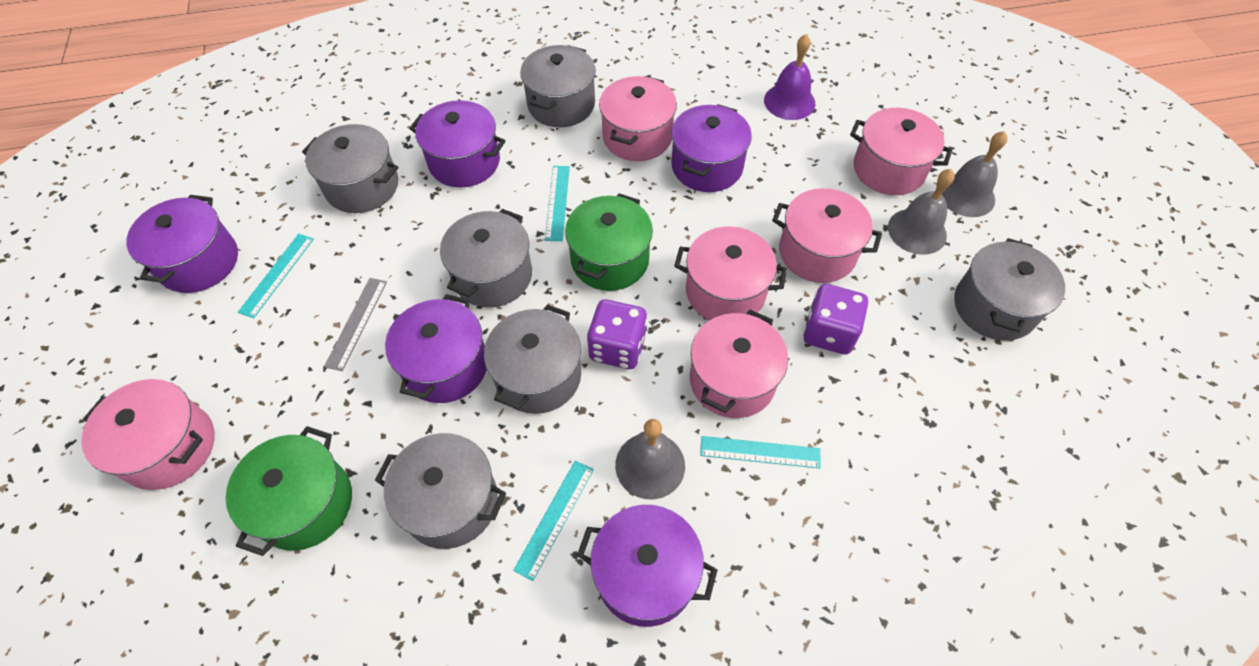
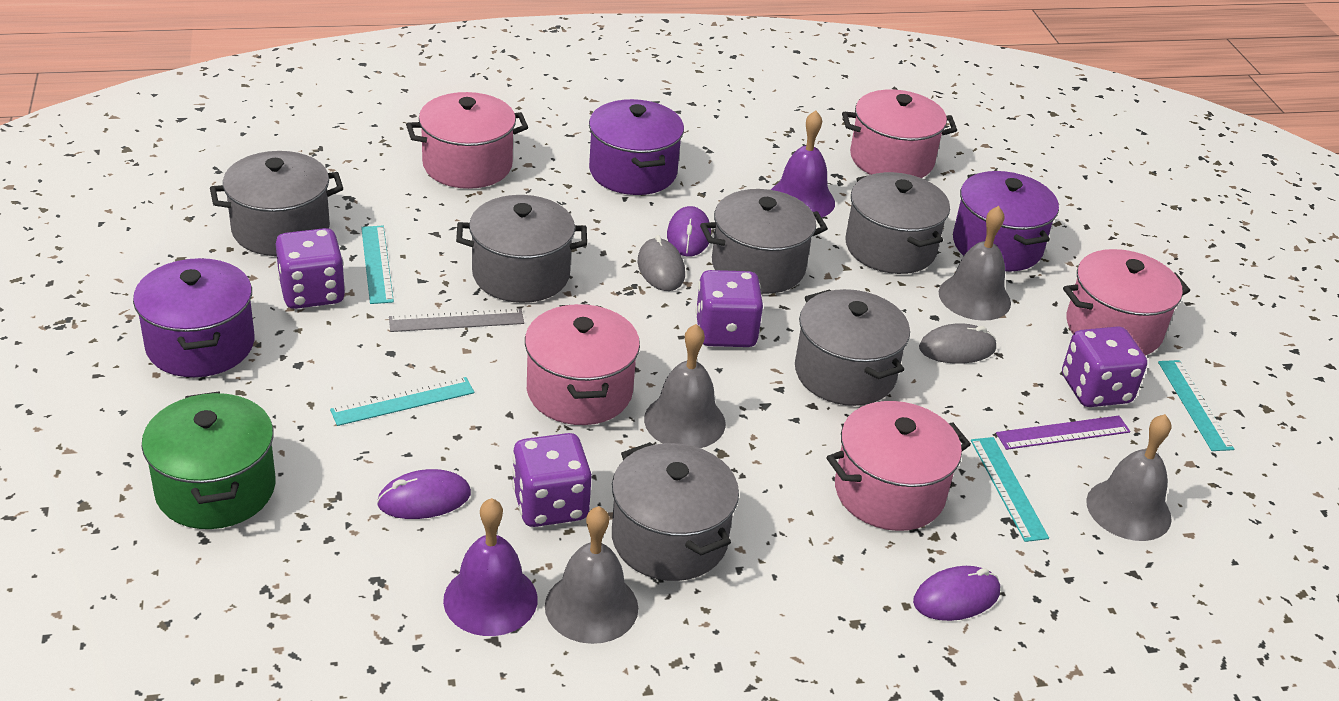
green pot: [226,426,352,556] [565,193,653,291] = 2 -> [142,391,276,529] = 1
grey bell: [615,419,685,499] [888,169,955,255] [942,131,1008,217] = 3 -> [545,506,638,644] [644,324,726,448] [939,206,1011,321] [1086,414,1172,541] = 4
grey mouse: none = 0 -> [638,235,685,291] [919,323,996,364] = 2
pink pot: [81,379,215,490] [599,76,677,161] [674,226,787,320] [690,310,788,418] [772,188,882,283] [850,108,952,195] = 6 -> [406,92,528,189] [525,304,640,425] [826,401,971,531] [842,89,957,178] [1063,249,1190,355] = 5
purple bell: [764,34,815,120] = 1 -> [443,498,538,636] [771,110,835,218] = 2
purple dice: [587,299,647,369] [803,284,868,354] = 2 -> [276,228,345,309] [512,433,592,527] [696,270,763,347] [1062,326,1147,407] = 4
purple mouse: none = 0 -> [377,469,471,519] [667,206,711,257] [913,566,1000,621] = 3
purple pot: [126,195,238,293] [385,294,487,403] [409,100,506,188] [577,505,717,627] [671,104,752,192] = 5 -> [133,258,254,377] [589,99,684,195] [953,171,1059,271] = 3
purple ruler: none = 0 -> [996,415,1130,450] = 1

